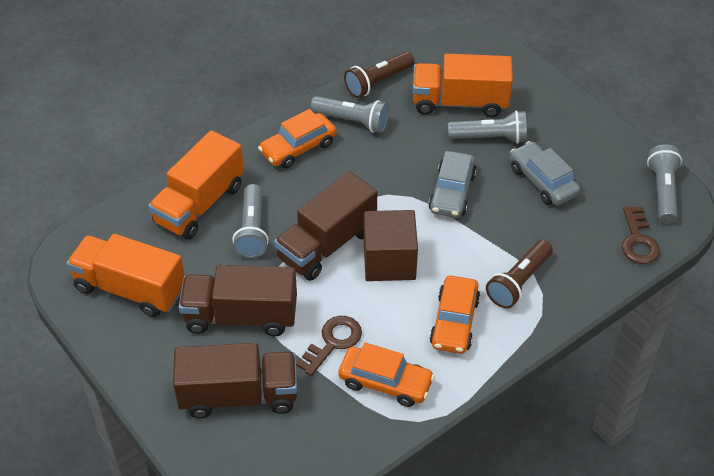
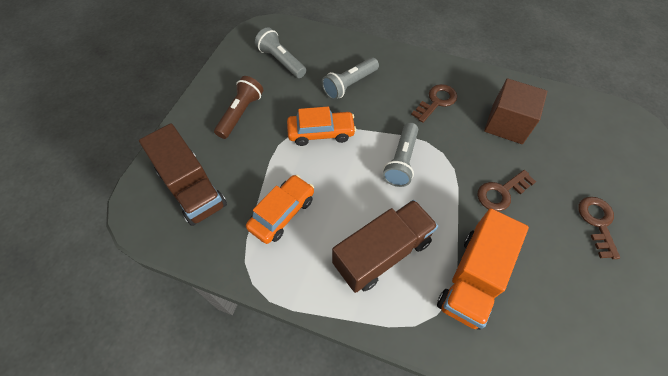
brown flashlight: [344,51,414,98] [486,240,553,308] = 2 -> [214,76,263,139] = 1
brown key: [296,316,362,376] [622,206,660,264] = 2 -> [411,84,457,123] [477,170,536,211] [578,197,620,259] = 3
brown truck: [173,343,297,419] [179,265,297,336] [274,171,377,281] = 3 -> [139,123,227,226] [332,200,438,293] = 2
grey car: [428,151,477,218] [510,141,581,206] = 2 -> none = 0
grey flashlight: [233,184,269,258] [310,96,389,133] [448,110,527,144] [647,144,682,223] = 4 -> [255,27,306,78] [322,57,379,100] [383,122,418,187] = 3
orange car: [258,109,337,168] [338,342,435,407] [430,276,480,354] = 3 -> [246,175,314,244] [287,106,356,146] = 2
orange truck: [66,234,185,317] [148,130,244,240] [413,53,513,117] = 3 -> [437,208,529,330] = 1

